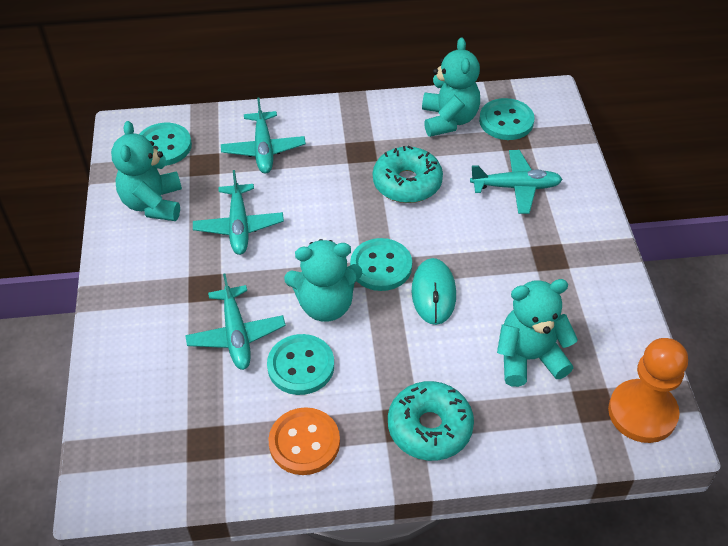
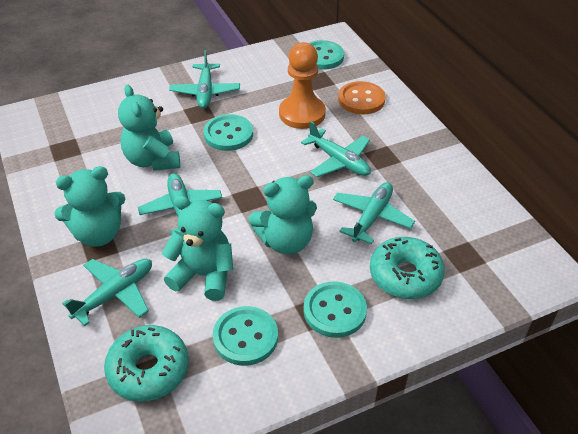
turquoise mouse: [412,258,456,325] = 1 -> none = 0
turquoise plane: [185,273,286,370] [193,170,284,255] [221,98,306,173] [470,150,563,214] = 4 -> [62,259,152,326] [138,173,223,236] [169,50,240,109] [301,121,371,177] [333,182,415,244] = 5

